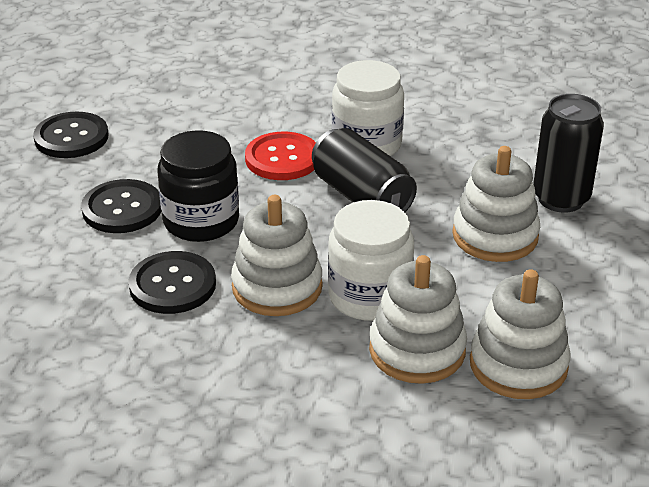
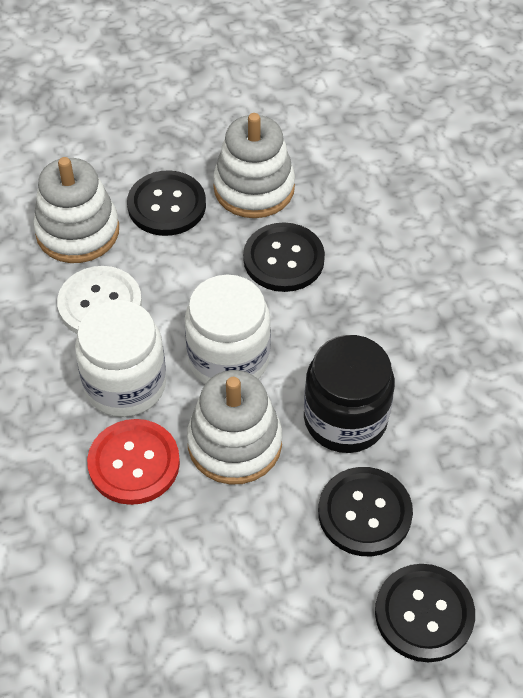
black button: [33,111,108,158] [81,179,162,233] [128,251,216,314] = 3 -> [127,170,206,236] [243,222,325,292] [318,467,413,556] [375,564,475,662] = 4
black can: [312,128,417,212] [533,94,604,213] = 2 -> none = 0
white button: none = 0 -> [57,266,142,334] = 1
white stacking toy: [231,195,323,316] [369,255,467,384] [452,146,540,262] [470,269,570,399] = 4 -> [33,157,119,263] [187,370,282,485] [213,113,295,218] = 3

